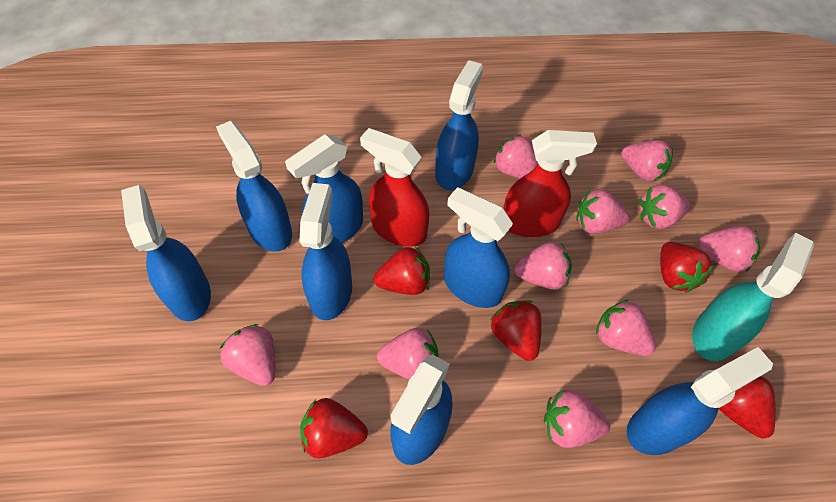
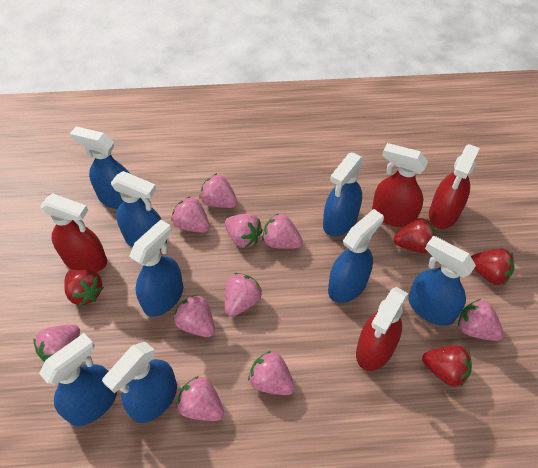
red spray bottle: [360,128,429,247] [503,130,597,237] = 2 -> [40,193,107,272] [356,287,408,371] [372,143,428,227] [429,144,480,229] = 4
red strawberry: [300,398,368,458] [374,247,430,295] [490,300,542,361] [660,242,714,292] [719,376,776,438] = 5 -> [64,269,104,306] [394,218,436,253] [422,345,472,387] [471,249,514,285] = 4
turquoise spray bottle: [692,233,814,361] = 1 -> none = 0

